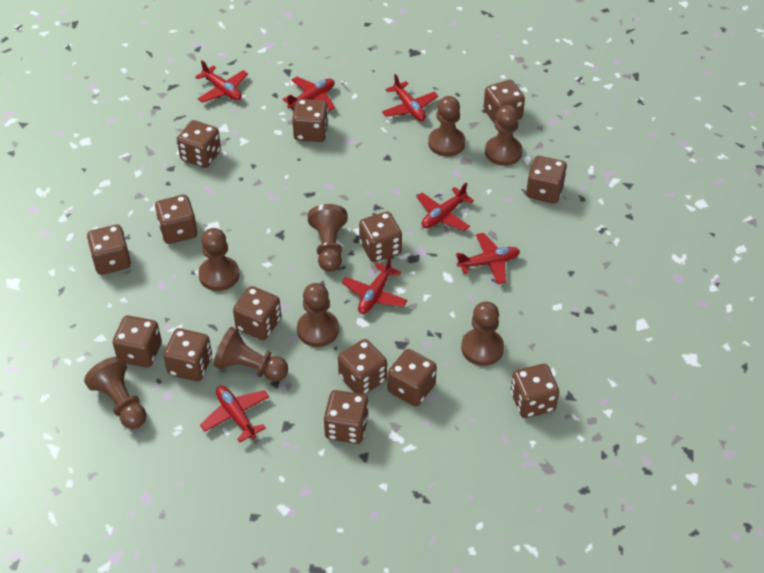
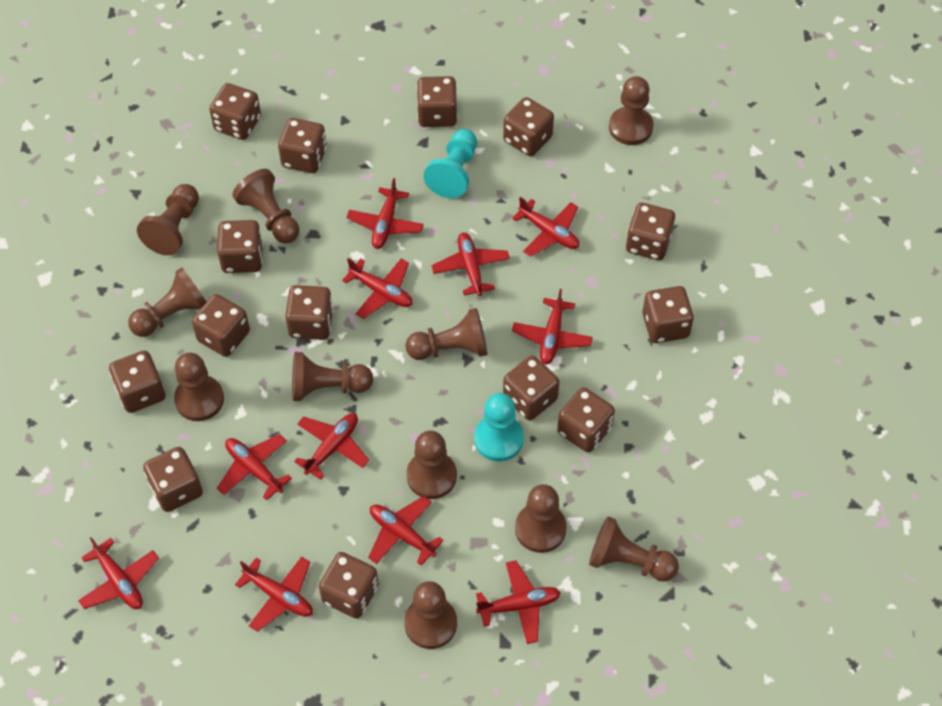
brown pawn: [84,357,146,429] [198,228,240,291] [214,327,288,382] [297,283,339,347] [308,204,347,272] [428,96,466,157] [461,301,504,366] [485,105,522,166] = 8 -> [128,267,206,337] [137,184,199,255] [174,352,224,421] [232,169,299,243] [292,352,373,401] [404,581,457,649] [405,308,488,360] [406,431,457,499] [515,484,567,553] [589,516,679,582] [609,76,654,145] = 11
red plane: [195,60,248,103] [200,386,269,442] [283,77,335,111] [342,256,408,314] [382,74,438,121] [416,183,474,231] [456,233,520,284] = 7 -> [78,537,159,609] [217,434,292,500] [235,556,313,632] [294,413,369,480] [342,258,412,319] [347,178,424,249] [368,496,444,566] [431,233,510,296] [476,560,561,644] [512,197,579,257] [512,289,593,365] = 11
turquoise pawn: none = 0 -> [424,129,477,198] [474,393,524,462] = 2

